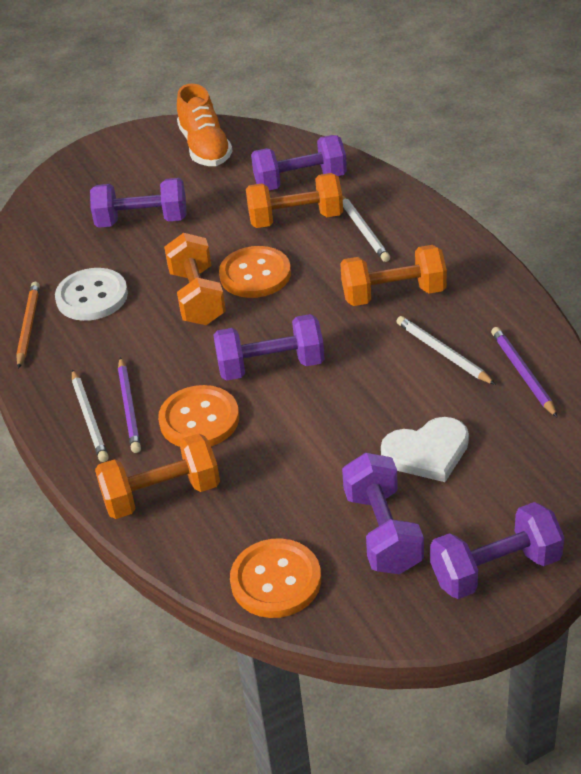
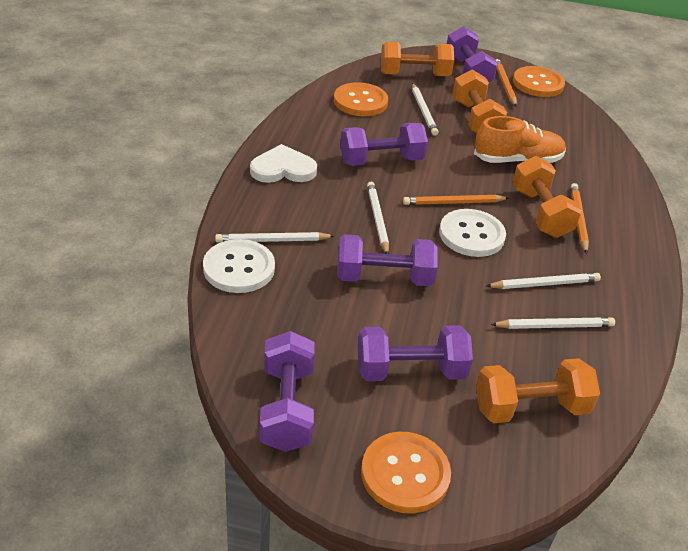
orange pencil: [16,282,40,369] = 1 -> [403,195,509,205] [496,59,517,106] [571,183,589,254] = 3
purple pencil: [118,357,141,453] [491,327,558,418] = 2 -> none = 0
white button: [55,268,128,321] = 1 -> [203,239,275,293] [439,209,506,257] = 2
white pencil: [72,369,109,462] [342,195,390,262] [396,316,496,385] = 3 -> [215,232,334,243] [367,182,389,254] [412,83,438,136] [486,273,601,289] [490,317,615,329] = 5

